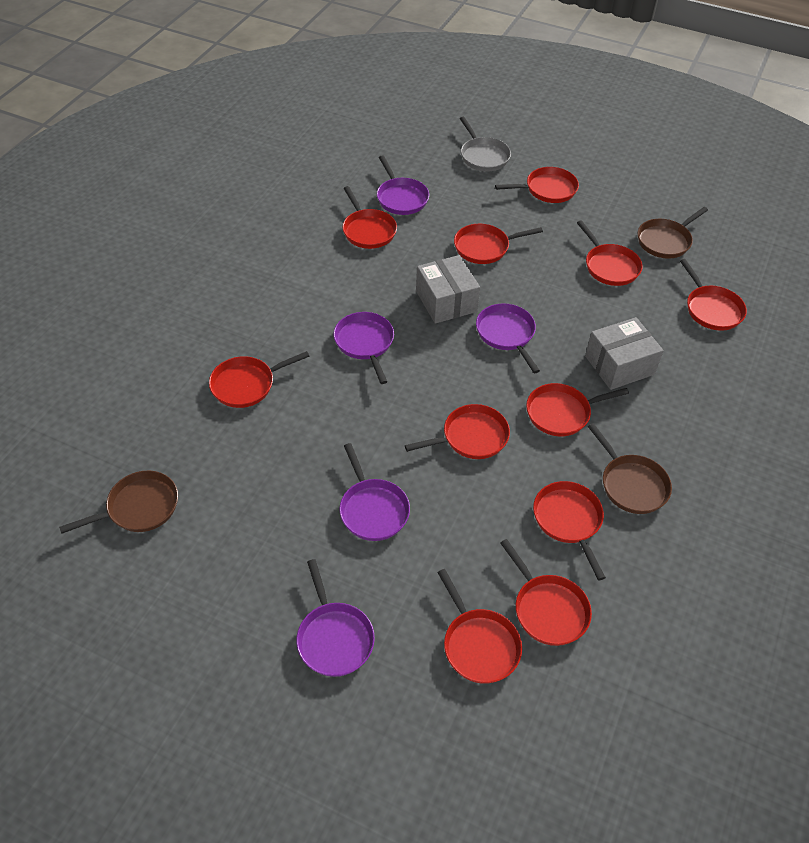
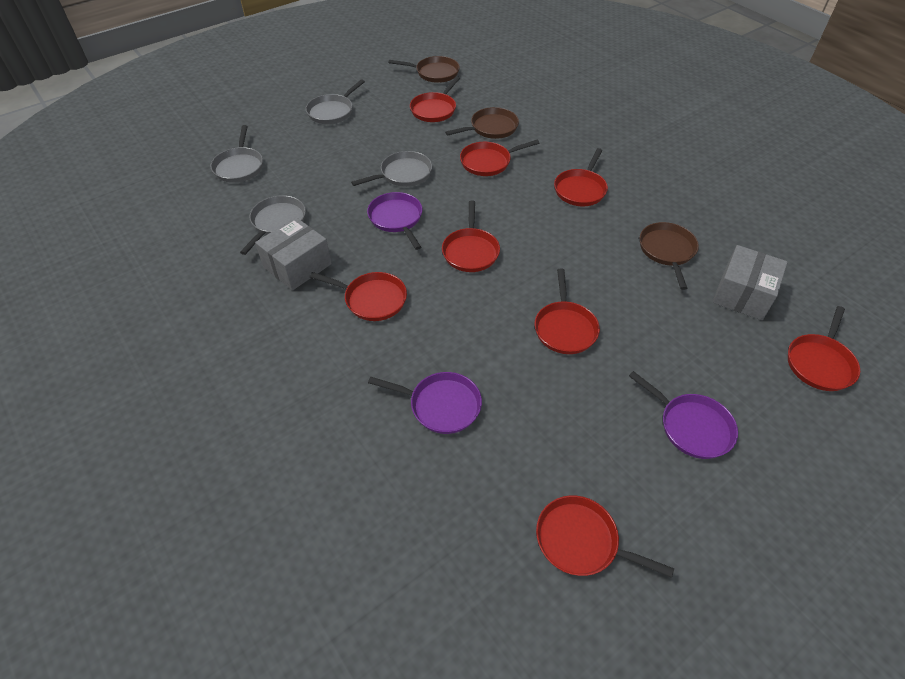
grey pan: [460,117,511,172] = 1 -> [210,125,263,183] [240,195,306,255] [306,79,365,124] [351,151,432,187] = 4
purple pan: [296,559,375,677] [334,312,394,384] [339,443,410,541] [377,155,429,215] [476,303,540,373] = 5 -> [367,192,422,250] [368,372,482,434] [629,371,738,459] = 3
red pan: [209,351,310,408] [342,186,397,249] [405,404,510,459] [437,569,522,684] [454,224,543,264] [495,167,579,203] [500,539,592,646] [526,383,629,436] [533,481,606,580] [577,220,643,286] [680,259,747,331] = 11 -> [309,272,407,321] [410,76,460,122] [442,201,500,272] [460,140,539,176] [535,269,600,354] [536,495,674,578] [554,148,608,206] [788,306,860,391] = 8

